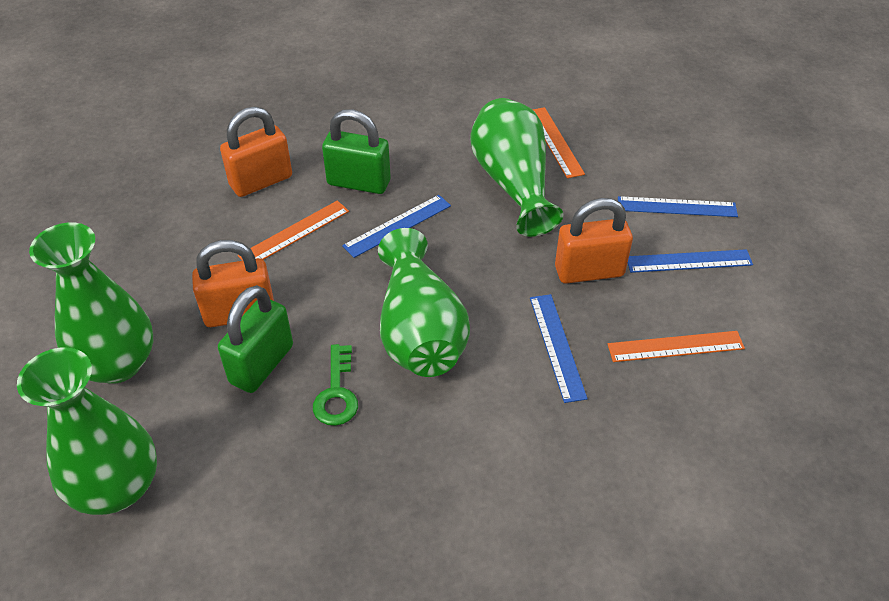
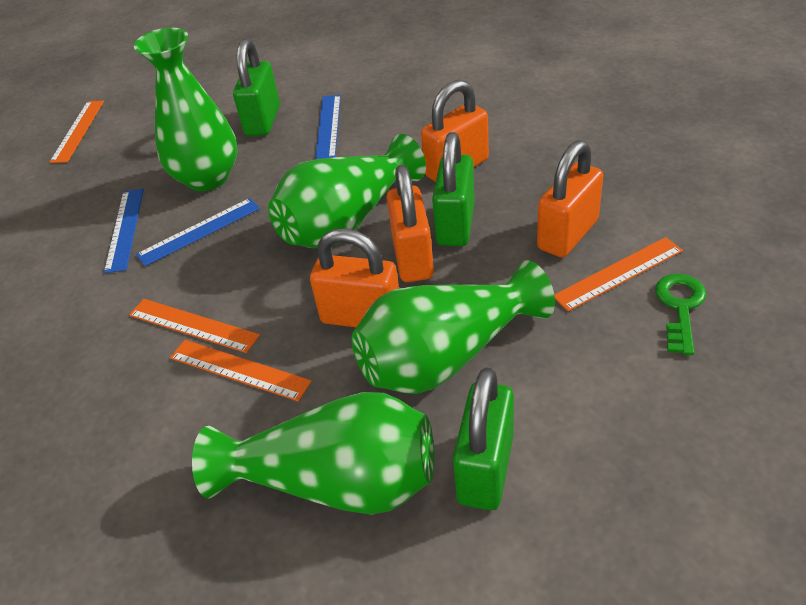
blue ruler: [342,195,451,258] [530,294,588,403] [618,196,738,217] [628,249,753,273] = 4 -> [104,189,144,273] [136,198,260,266] [315,95,341,159] = 3
green padlock: [218,285,293,393] [322,109,391,194] = 2 -> [233,39,280,136] [432,132,475,246] [453,367,514,510] = 3
orange padlock: [192,240,274,327] [220,106,292,197] [555,198,633,284] = 3 -> [310,228,399,327] [387,165,434,282] [421,80,489,182] [537,140,603,258] = 4
orange ruler: [238,200,349,261] [533,107,585,178] [608,331,745,362] = 3 -> [50,101,104,163] [129,299,260,353] [170,340,312,401] [554,237,683,311] = 4

